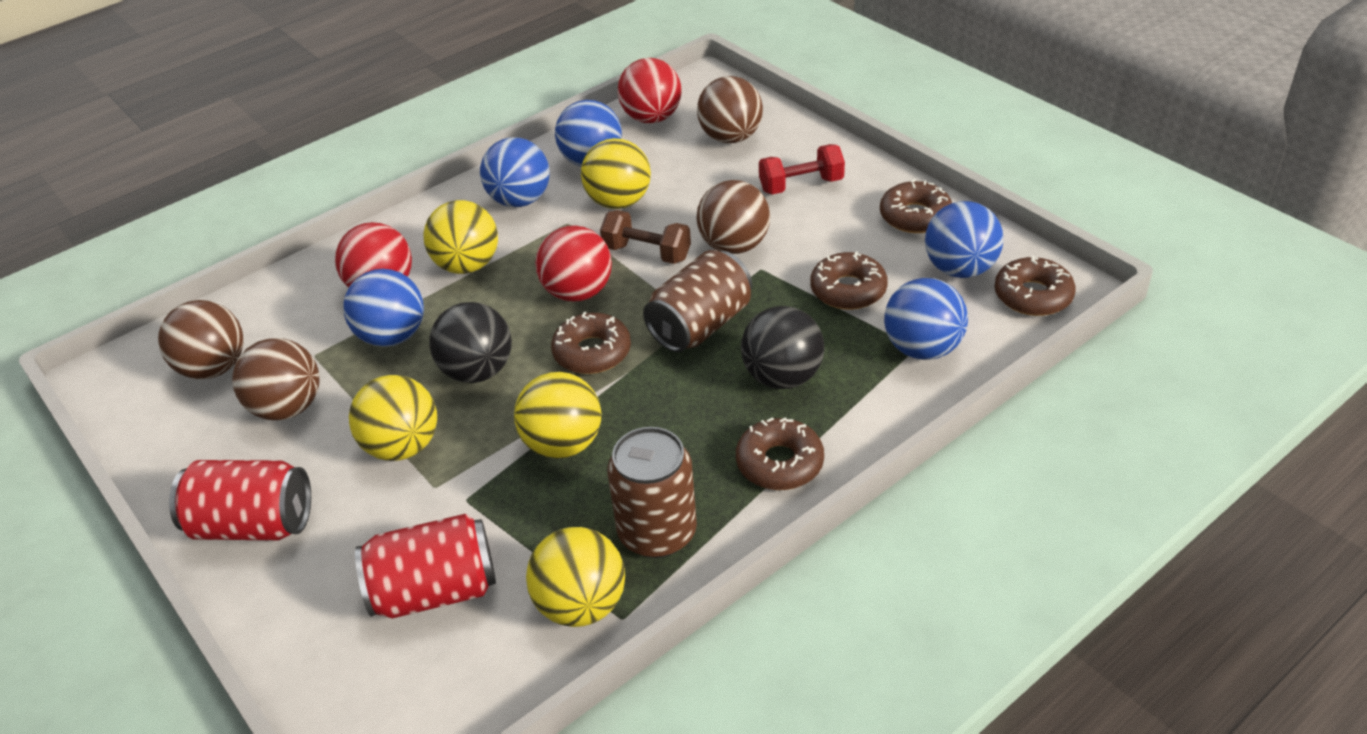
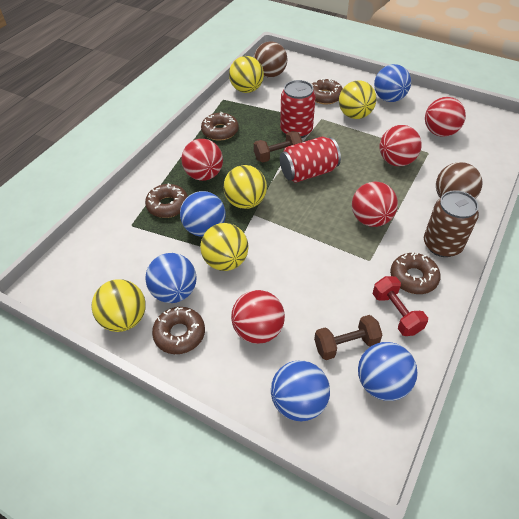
black ball: [429,302,512,383] [741,306,825,389] = 2 -> none = 0
brown ball: [158,300,244,379] [232,338,320,420] [696,180,770,254] [697,76,763,143] = 4 -> [254,41,287,78] [436,162,482,199] = 2
brown can: [608,427,697,558] [643,250,752,352] = 2 -> [424,190,479,257] = 1
brown dumbbell: [600,210,691,264] = 1 -> [254,131,303,163] [314,315,382,360] = 2
red ball: [335,222,412,288] [535,225,612,302] [617,58,681,123] = 3 -> [181,139,223,181] [231,290,285,344] [352,182,398,227] [380,125,422,166] [425,97,466,137] = 5

